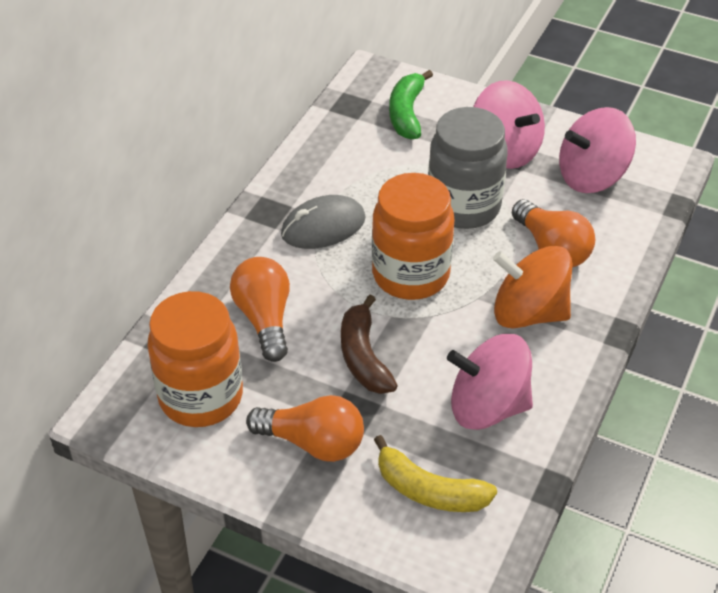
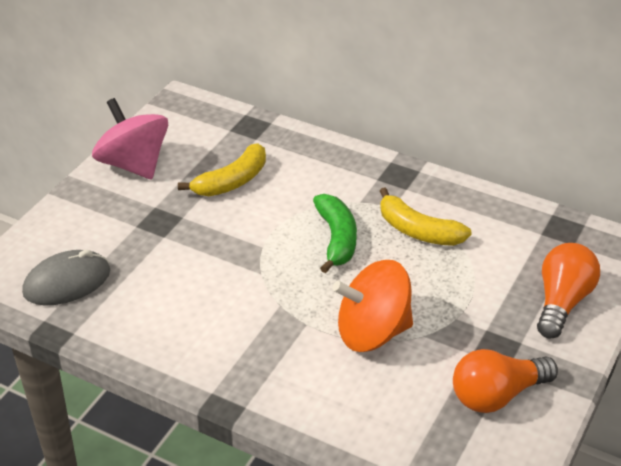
brown banana: [341,295,398,394] = 1 -> none = 0
grey jar: [428,107,508,229] = 1 -> none = 0
orange jar: [147,291,243,427] [372,173,454,300] = 2 -> none = 0
orange light bulb: [230,257,290,362] [246,395,364,462] [512,199,595,267] = 3 -> [453,349,558,413] [537,243,600,338] = 2
pink spinning top: [447,334,533,430] [473,80,545,169] [559,107,636,193] = 3 -> [92,98,168,180] = 1
yellow banana: [374,435,497,512] = 1 -> [178,143,266,196] [380,187,472,246] = 2

